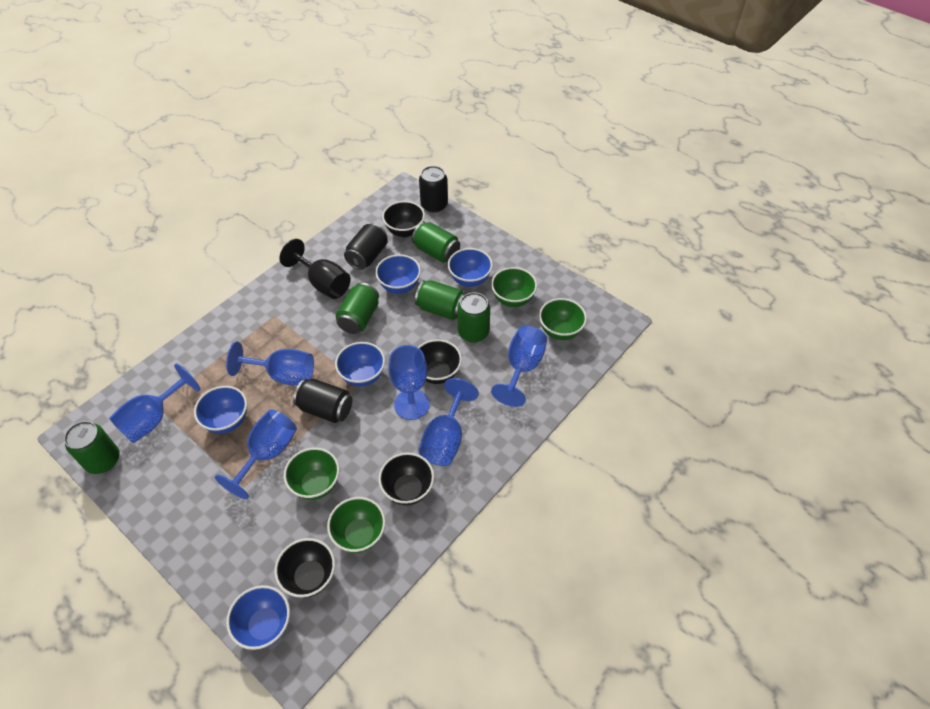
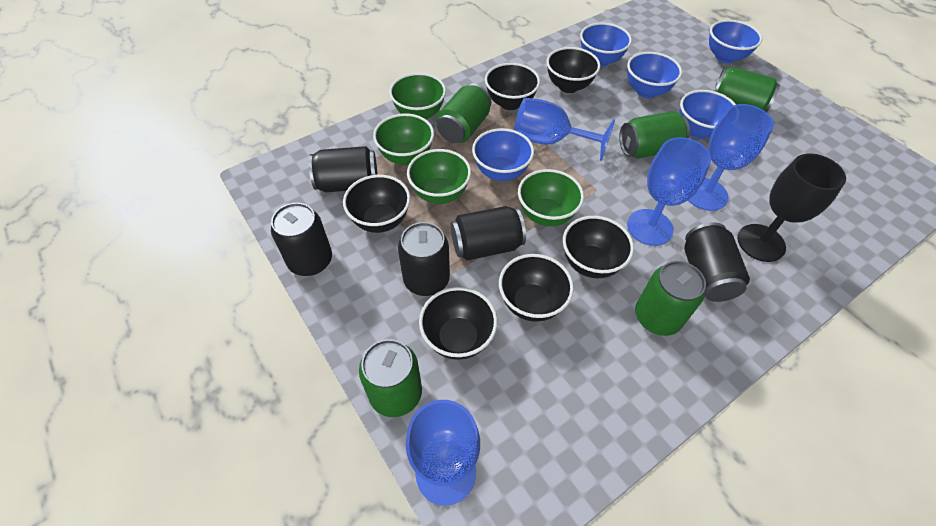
black bowl: [275,538,335,598] [378,453,434,505] [382,201,425,237] [418,339,462,384] = 4 -> [343,175,410,233] [419,287,497,360] [485,63,540,110] [499,254,574,322] [546,47,600,93] [563,216,634,278] = 6
black can: [293,379,352,423] [344,223,387,270] [419,166,448,213] = 3 -> [271,203,332,276] [309,146,378,192] [398,222,450,296] [451,206,526,261] [684,222,750,302] = 5
blue goblet: [109,364,201,443] [215,409,297,499] [226,342,314,386] [388,345,430,420] [418,378,479,466] [491,326,547,407] = 6 -> [406,400,480,506] [514,98,615,161] [627,137,711,246] [688,104,774,211] = 4

